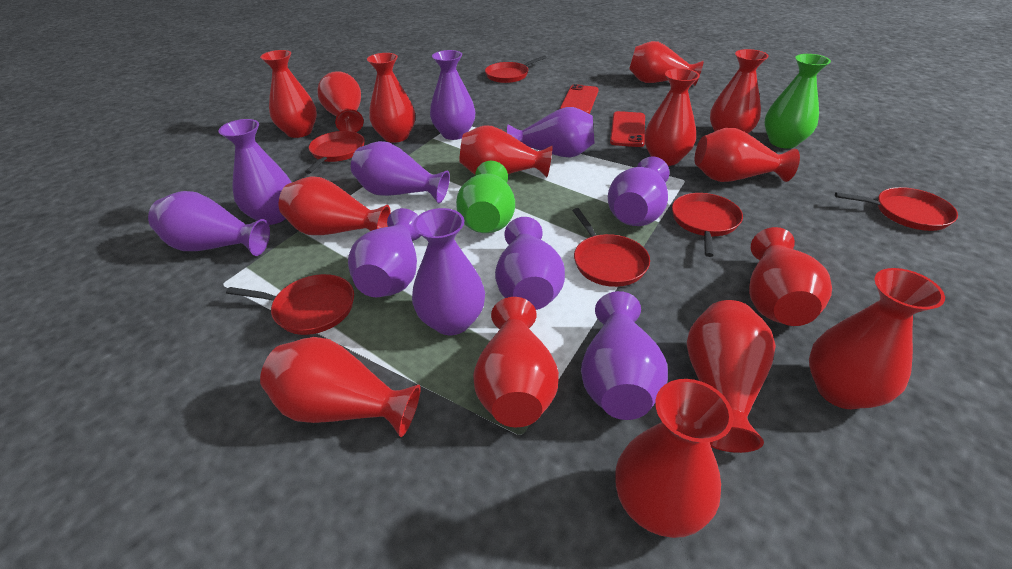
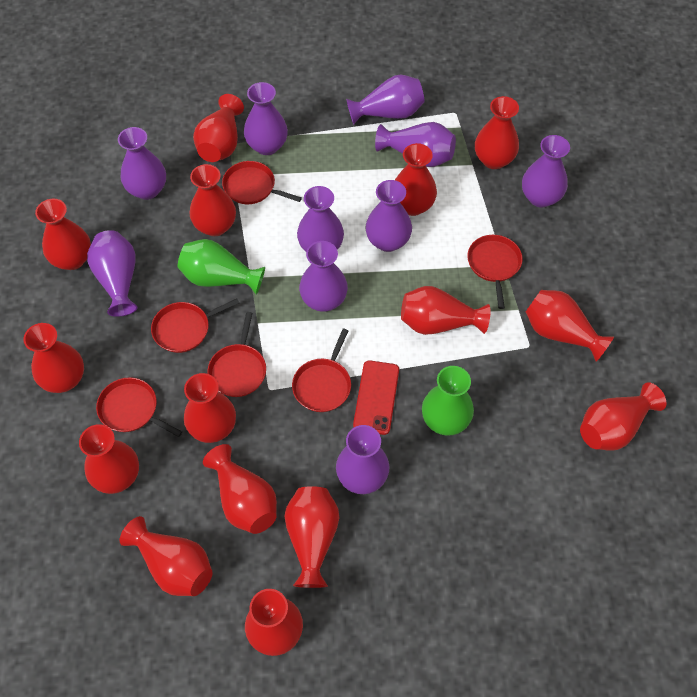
red phone: [560,84,599,114] [610,111,645,147] = 2 -> [353,361,399,435] = 1

